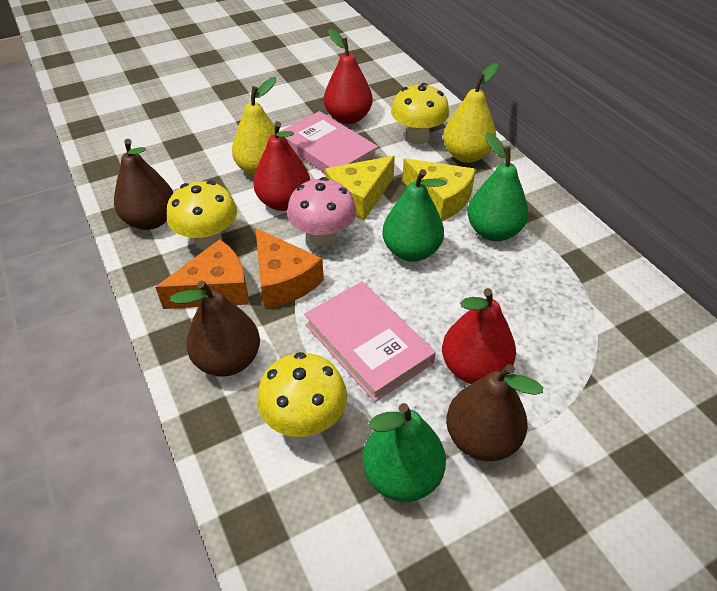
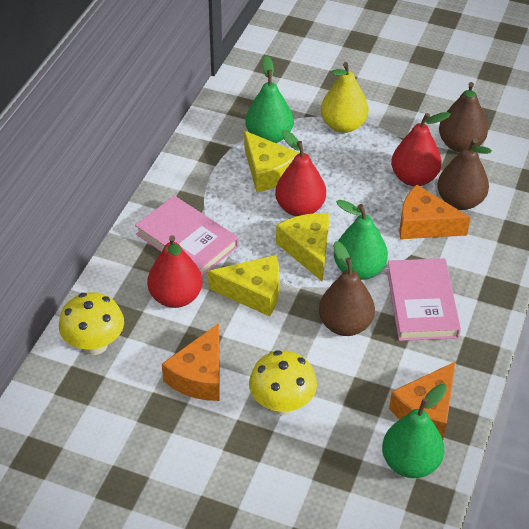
orange cheese: [155,239,249,309] [256,228,324,309] = 2 -> [162,323,220,401] [389,361,456,440] [399,184,471,239] = 3
pink mushroom: [287,177,356,248] = 1 -> none = 0
yellow cheese: [325,156,395,220] [402,158,476,221] = 2 -> [208,255,280,317] [244,131,299,192] [276,213,330,282] = 3
yellow mushroom: [167,181,237,250] [257,352,347,437] [391,83,449,144] = 3 -> [59,292,124,355] [249,350,317,415] = 2
yellow pear: [232,77,276,176] [443,63,498,163] = 2 -> [321,62,368,133] = 1

